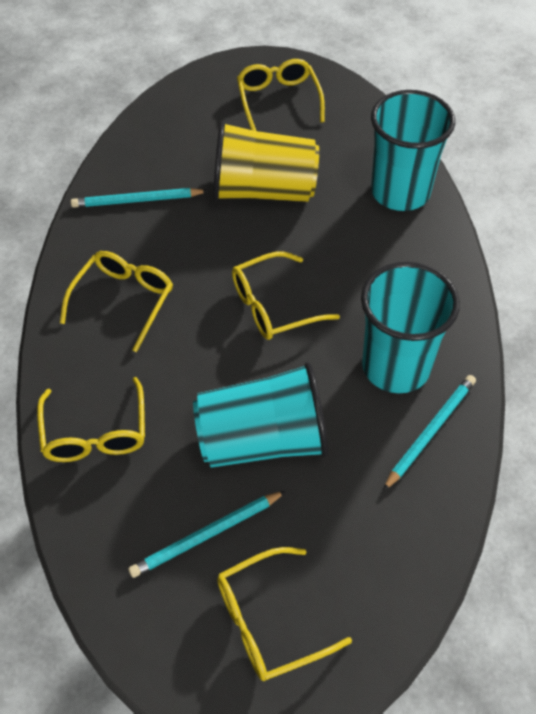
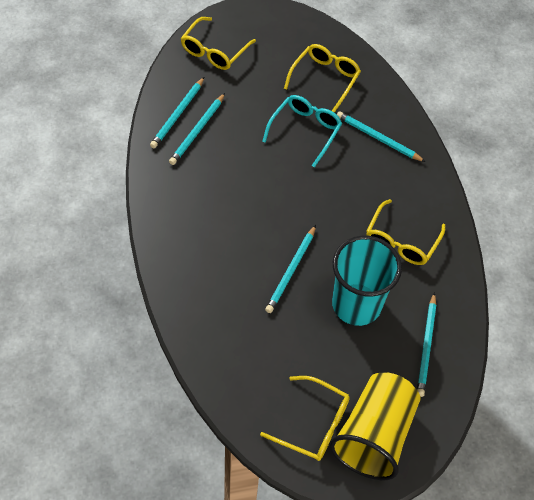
turquoise cup: [193,362,328,468] [361,262,460,393] [371,90,455,211] = 3 -> [332,235,402,326] = 1
turquoise glasses: none = 0 -> [262,95,342,167] = 1
turquoise pencil: [71,188,207,208] [128,491,286,578] [383,375,476,491] = 3 -> [150,77,204,148] [169,93,225,165] [265,225,316,313] [337,111,425,162] [417,292,436,397] = 5
yellow glasses: [37,377,145,462] [60,251,173,352] [217,547,352,681] [232,252,340,340] [237,59,325,131] = 5 -> [181,17,256,70] [260,376,350,461] [284,44,361,113] [366,199,445,265] = 4

